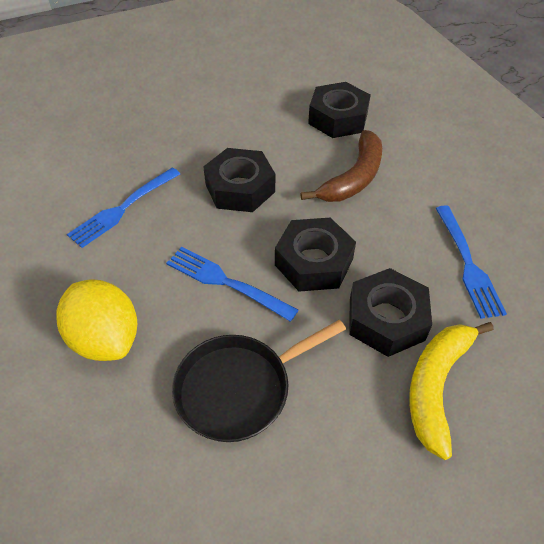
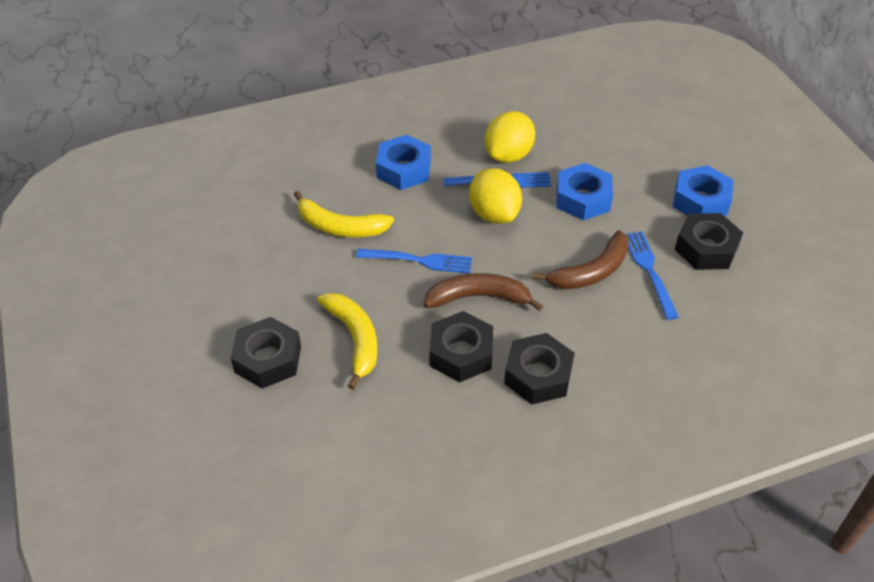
black pan: [172,320,346,442] = 1 -> none = 0
blue nut: none = 0 -> [376,135,431,190] [556,163,613,221] [673,165,734,217] = 3
brown banana: [300,130,382,202] = 1 -> [424,273,543,311] [532,230,629,289] = 2
yellow banana: [409,322,494,460] = 1 -> [294,191,394,237] [317,293,377,390] = 2
yellow lemon: [56,280,137,361] = 1 -> [469,168,522,224] [485,111,535,163] = 2

